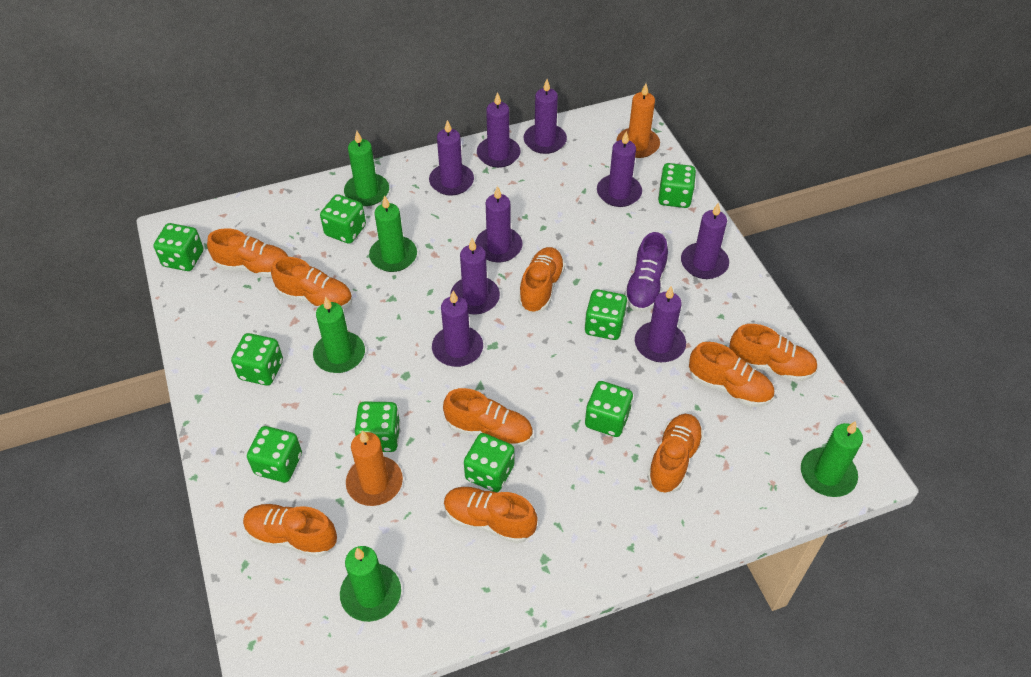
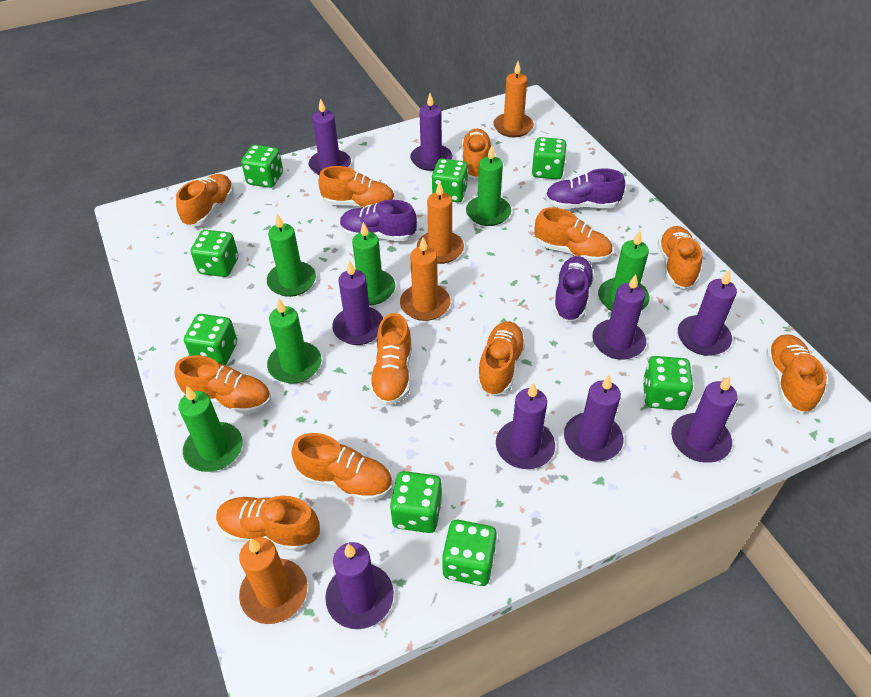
green candle: [313,296,365,373] [340,546,401,622] [344,131,389,206] [369,195,417,272] [801,421,863,497] = 5 -> [178,386,243,472] [267,214,316,297] [267,299,322,383] [352,222,395,305] [466,145,511,226] [598,231,650,311] = 6
green dice: [154,223,203,271] [231,333,283,386] [247,426,302,482] [320,194,366,244] [355,402,400,452] [464,433,514,492] [585,289,627,340] [585,381,633,437] [658,163,696,208] = 9 -> [184,314,237,365] [191,230,238,277] [241,145,283,188] [390,471,442,533] [432,158,468,203] [442,520,497,586] [532,137,566,179] [643,356,693,410] = 8
orange candle: [346,430,403,506] [616,83,660,158] = 2 -> [239,537,307,624] [400,237,451,321] [417,181,464,264] [493,61,534,137] = 4
orange shoe: [207,228,288,278] [243,504,337,558] [271,257,353,309] [443,388,533,449] [444,487,538,544] [518,247,565,313] [647,414,704,493] [689,342,774,407] [729,324,818,382] = 9 -> [175,355,271,414] [176,174,234,227] [216,496,320,552] [291,433,393,502] [319,166,395,208] [369,313,412,406] [462,129,492,179] [477,321,526,396] [535,207,612,262] [658,226,702,289] [766,334,827,413] = 11
purple shoe: [624,232,668,312] = 1 -> [340,200,417,241] [545,168,625,209] [553,256,595,322] = 3

